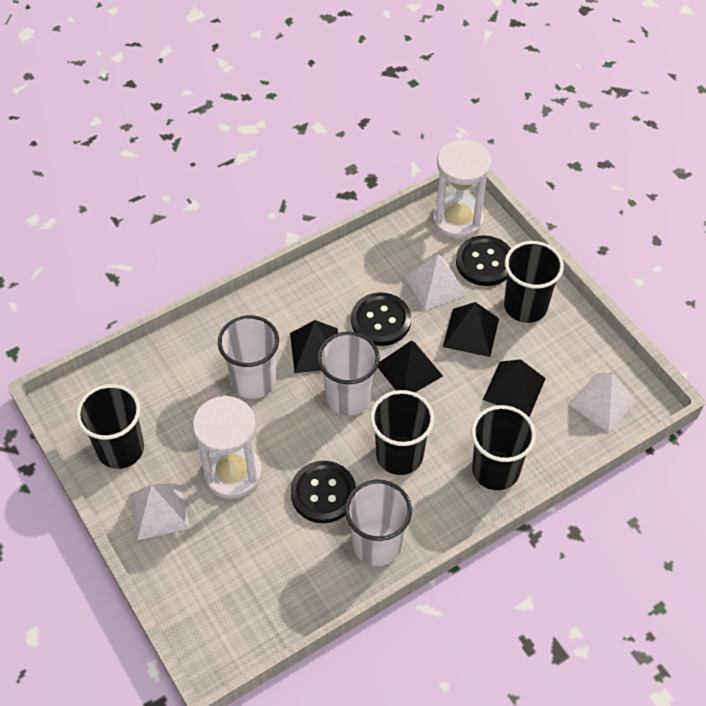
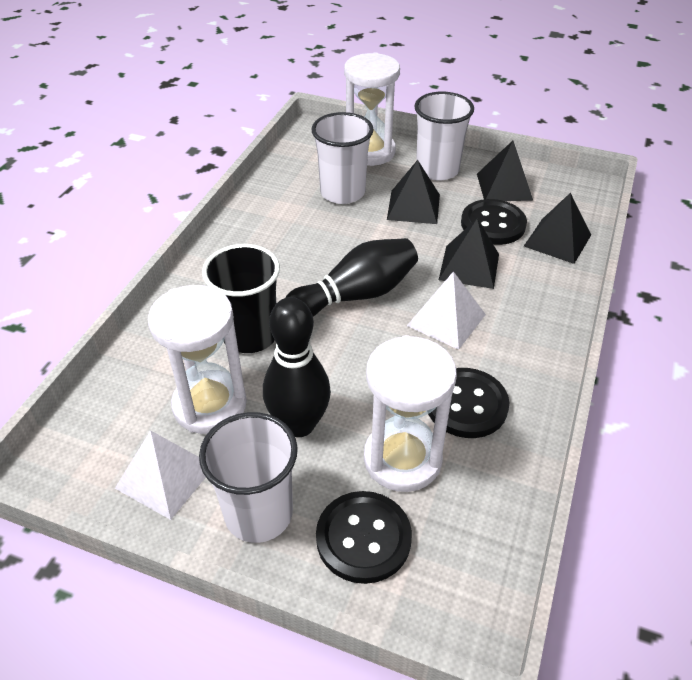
black bowling pin: none = 0 -> [263,297,331,437] [285,238,418,317] = 2
black cup: [76,384,144,469] [370,390,434,475] [471,405,536,490] [504,241,564,323] = 4 -> [202,244,280,353] = 1
white hourglass: [193,395,262,499] [432,139,491,239] = 2 -> [148,285,247,434] [344,53,400,166] [364,335,457,492] = 3
white pyramid: [129,483,190,540] [405,254,467,311] [568,373,637,433] = 3 -> [115,430,206,520] [407,271,486,350] = 2

